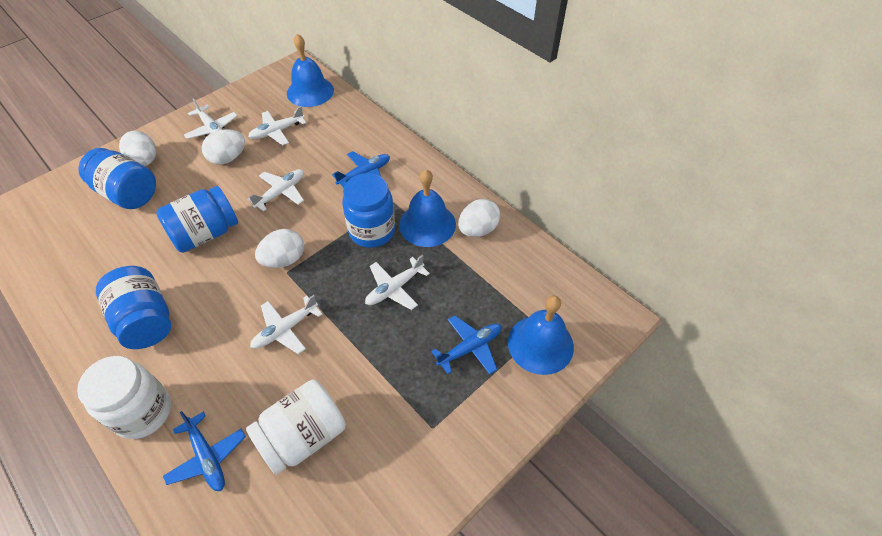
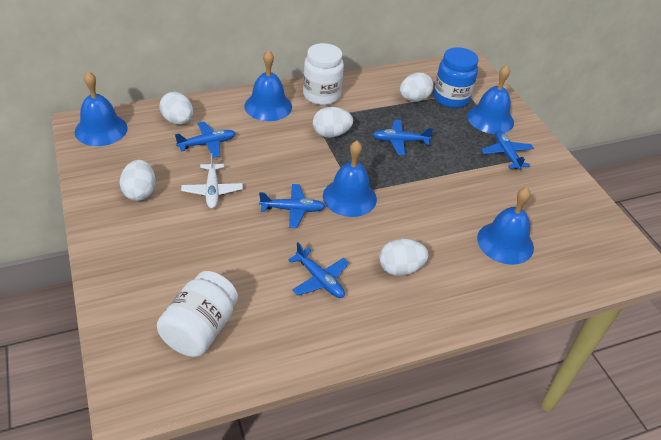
blue bell: [287,34,334,107] [399,169,456,247] [508,296,574,375] = 3 -> [75,71,128,146] [244,50,292,121] [323,141,377,217] [467,65,514,134] [477,187,534,265] = 5
blue jar: [78,148,156,209] [96,266,171,349] [156,186,238,253] [342,173,395,248] = 4 -> [434,47,478,108] = 1
blue plane: [163,411,246,491] [332,151,390,188] [431,315,502,375] = 3 -> [175,122,236,158] [259,184,326,228] [288,242,349,298] [373,120,433,155] [481,130,534,170] = 5
white egg: [119,131,156,166] [202,129,245,164] [255,229,304,268] [458,199,500,237] = 4 -> [120,160,156,201] [159,92,193,125] [313,107,353,138] [379,239,429,276] [400,73,434,102] = 5
white plane: [184,98,238,139] [248,106,306,145] [248,169,304,212] [250,295,322,354] [365,255,430,310] = 5 -> [181,153,243,209] = 1

